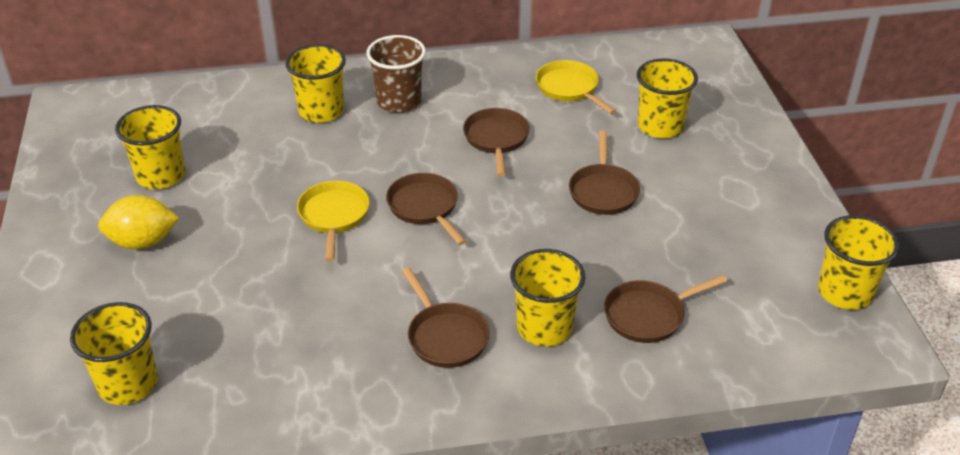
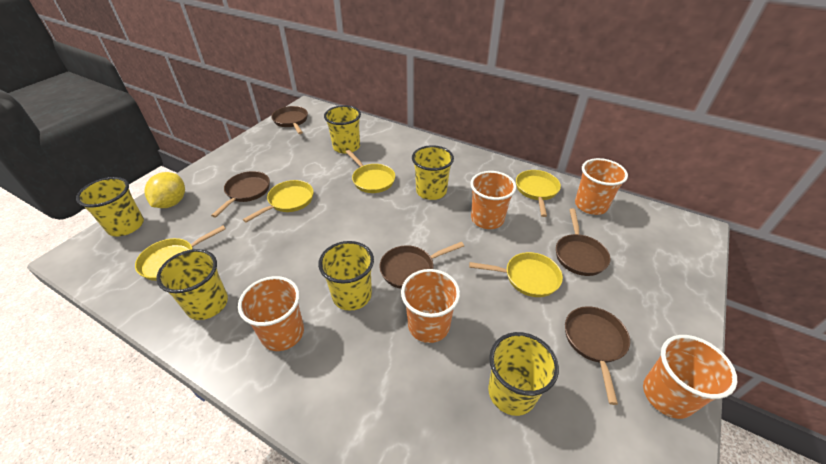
brown cup: [367,35,426,113] = 1 -> none = 0
orange cup: none = 0 -> [238,276,304,351] [401,269,460,343] [470,171,517,229] [575,158,628,215] [643,335,737,419] = 5
yellow pan: [297,181,370,262] [536,60,616,114] = 2 -> [135,226,226,281] [243,180,314,223] [346,150,395,193] [469,252,563,297] [516,170,561,217] = 5

